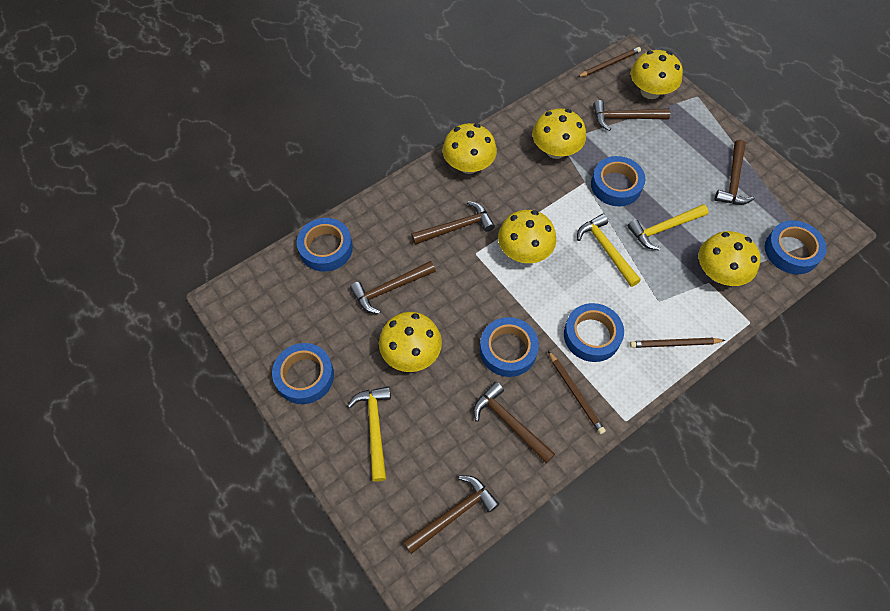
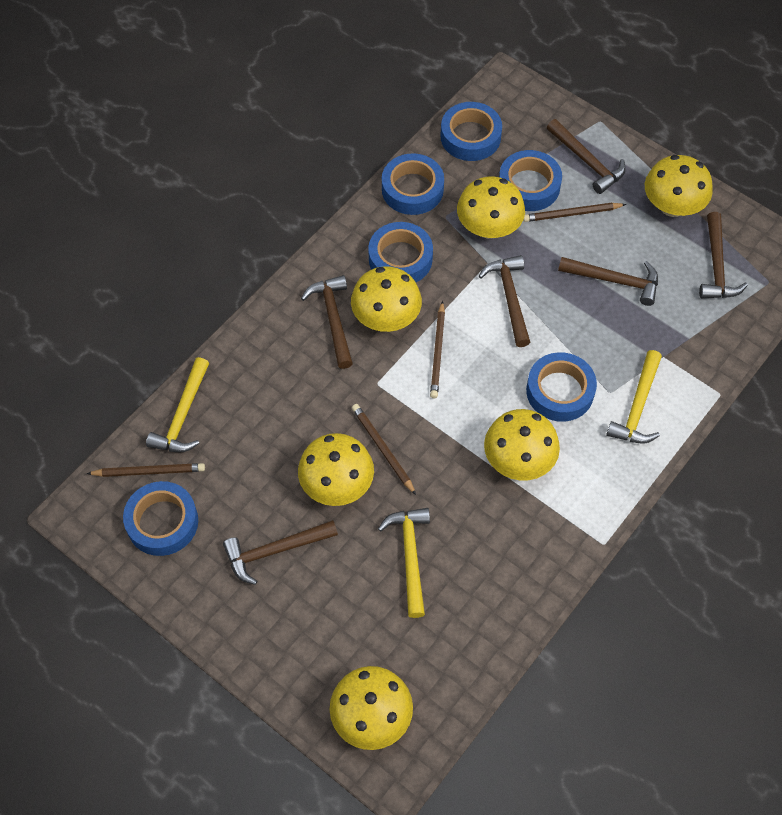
brown pencil: [548,351,606,434] [578,47,641,77] [630,338,726,348] = 3 -> [87,463,205,477] [352,404,416,495] [430,301,445,398] [523,203,626,222] = 4

